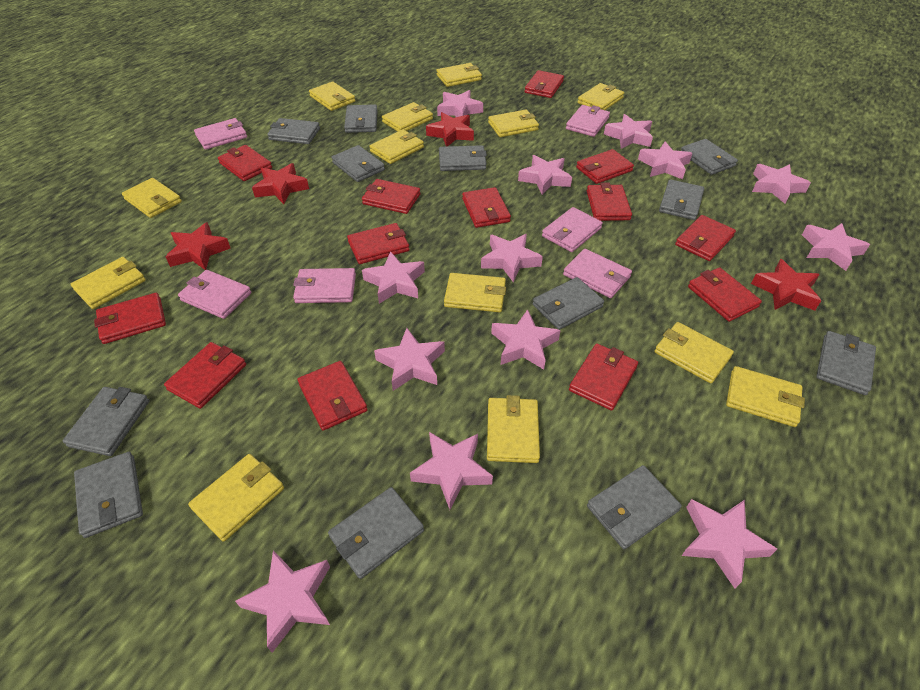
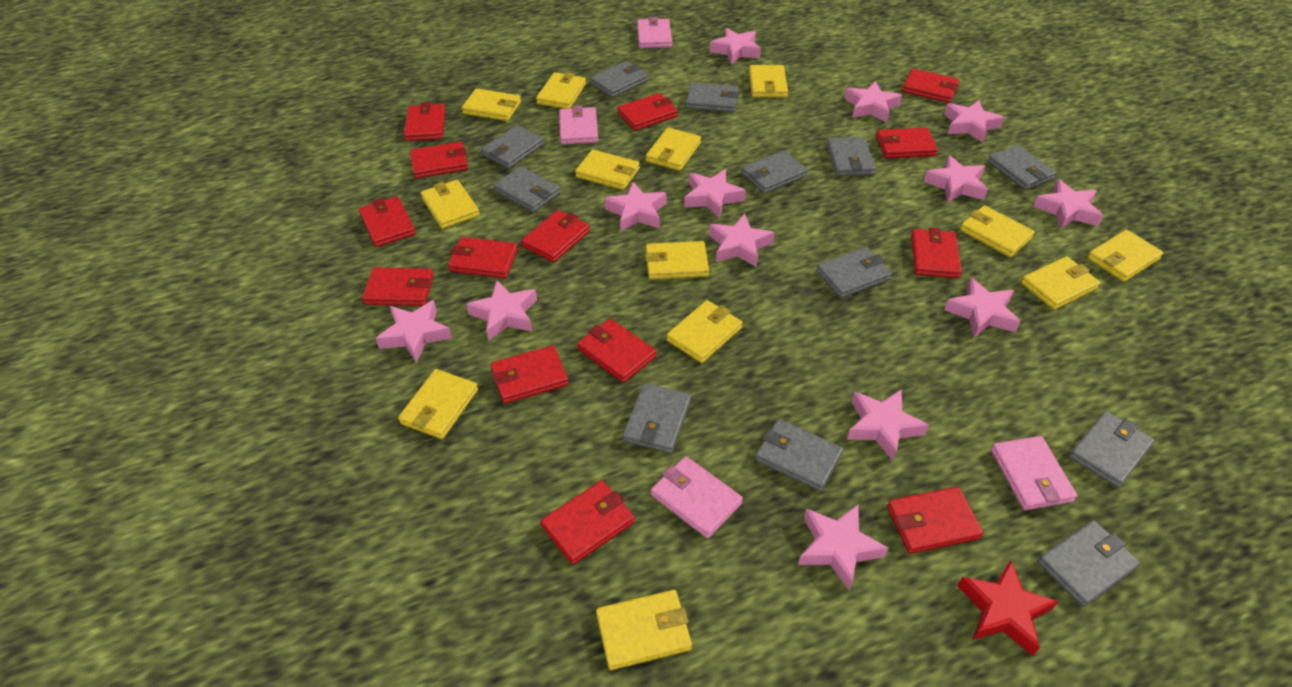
pink wallet: [178,270,251,319] [194,118,247,150] [293,268,356,303] [542,207,603,252] [563,249,632,298] [566,105,610,137] = 6 -> [559,106,598,145] [637,17,672,48] [651,456,743,538] [991,436,1077,510] = 4
red star: [166,222,231,270] [252,163,309,204] [426,112,474,147] [751,259,821,311] = 4 -> [958,560,1059,656] = 1
red wallet: [94,293,166,344] [164,342,246,409] [218,145,272,181] [298,361,368,431] [347,223,410,264] [362,179,421,214] [462,187,511,228] [525,70,564,98] [569,344,638,411] [576,149,634,184] [587,183,632,221] [675,215,736,261] [688,267,762,322] = 13 -> [359,196,416,247] [362,267,434,306] [404,102,446,141] [410,142,468,179] [448,237,518,278] [491,345,568,404] [521,210,590,263] [541,480,635,565] [577,319,656,383] [617,93,678,131] [876,128,938,158] [887,487,983,554] [902,69,959,103] [911,228,962,278] = 14

